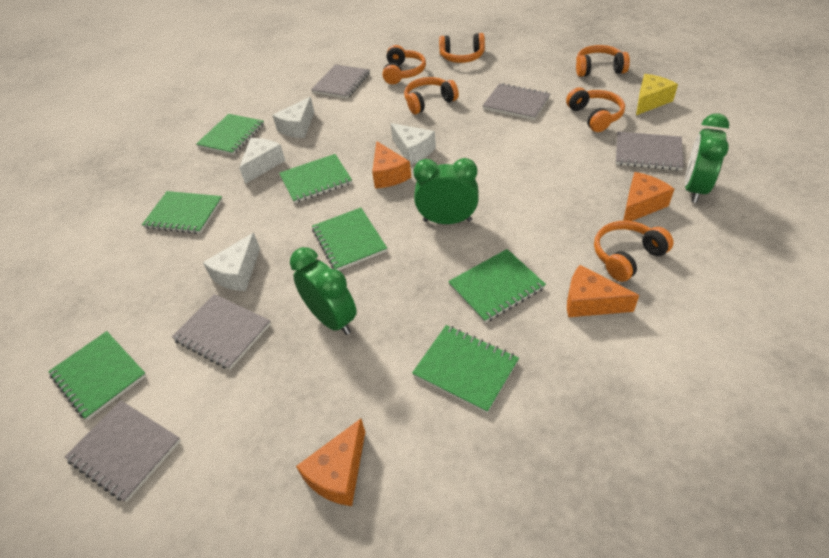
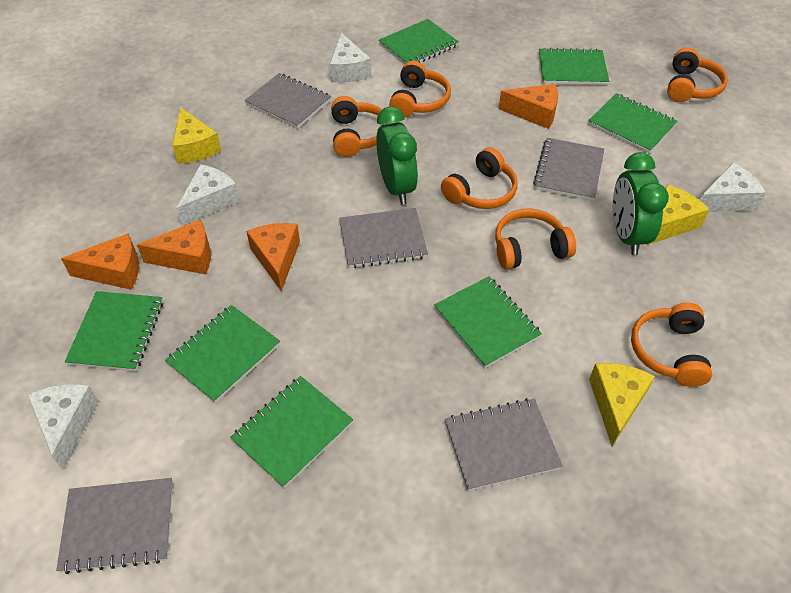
green clock: [290,247,357,335] [413,158,478,224] [685,113,729,203] = 3 -> [376,106,418,205] [613,152,669,255] = 2
yellow cheese: [636,74,678,115] = 1 -> [172,107,221,164] [589,363,655,446] [647,185,710,245] = 3

